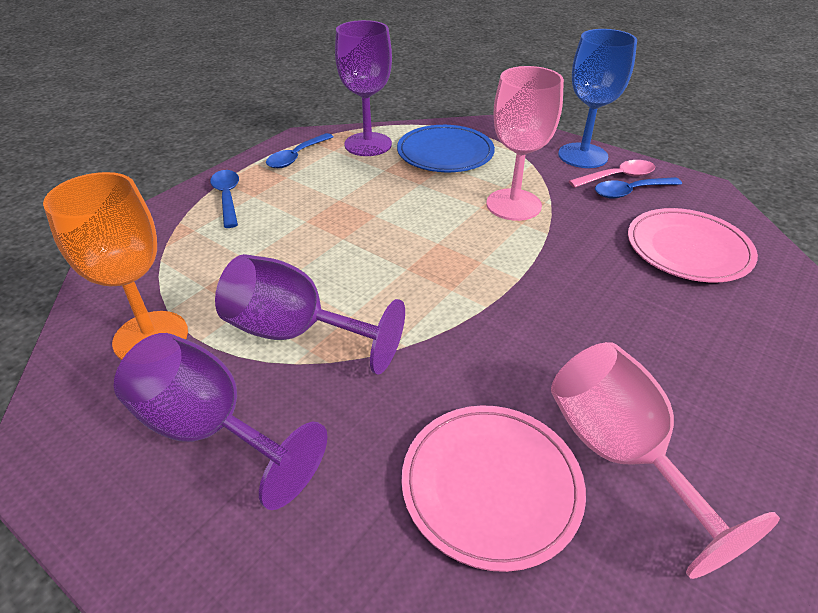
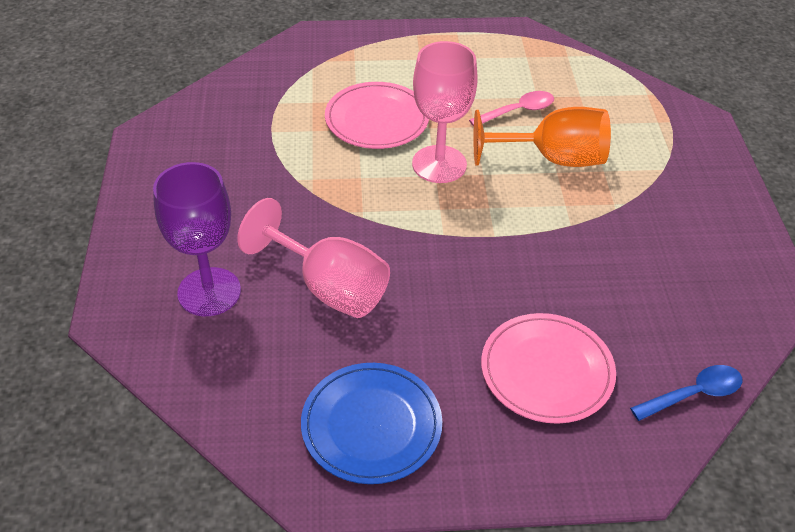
blue goblet: [558,29,637,168] = 1 -> none = 0
blue spoon: [210,170,239,228] [266,133,333,168] [595,177,682,199] = 3 -> [630,365,742,421] = 1
purple goblet: [114,333,327,510] [215,254,405,375] [335,20,392,156] = 3 -> [153,162,241,316] = 1

